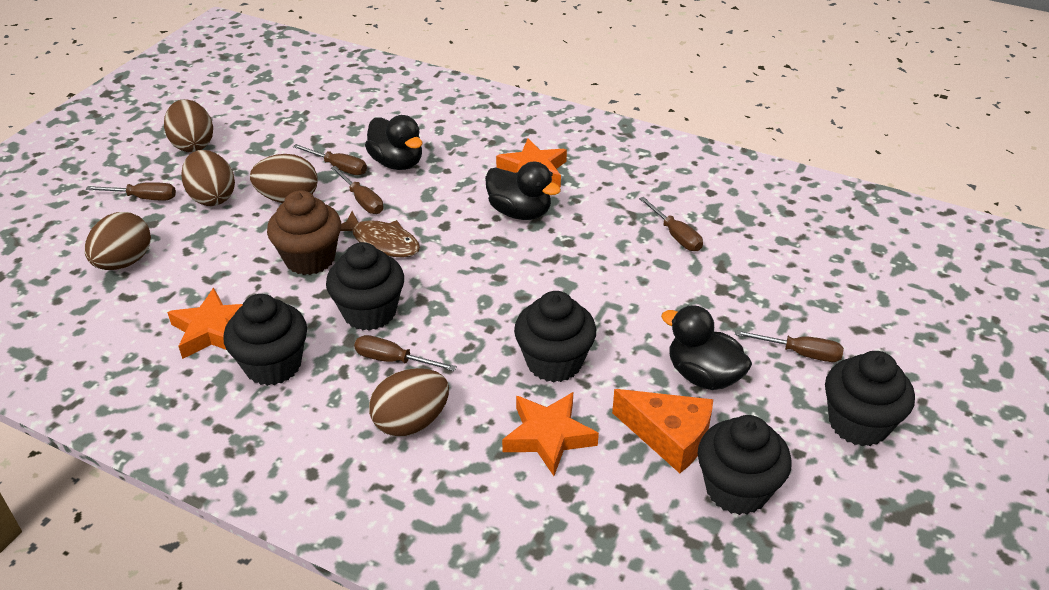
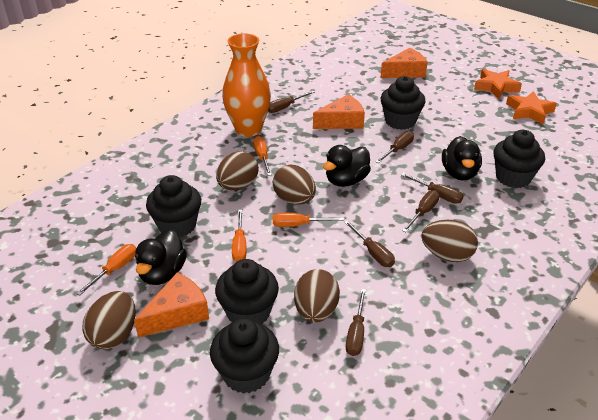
brown cupcake: [267,190,341,275] = 1 -> none = 0
brown fish: [341,211,420,258] = 1 -> none = 0
orange cheese: [612,389,713,473] = 1 -> [134,272,209,337] [313,94,365,129] [380,48,428,78] = 3
orange screwdriver: none = 0 -> [76,244,136,295] [232,210,247,261] [253,136,272,176] [273,213,344,227] = 4
orange star: [167,288,243,359] [496,139,567,188] [502,392,599,476] = 3 -> [474,69,522,99] [506,91,557,125] = 2
orange vase: none = 0 -> [222,34,271,137] = 1

